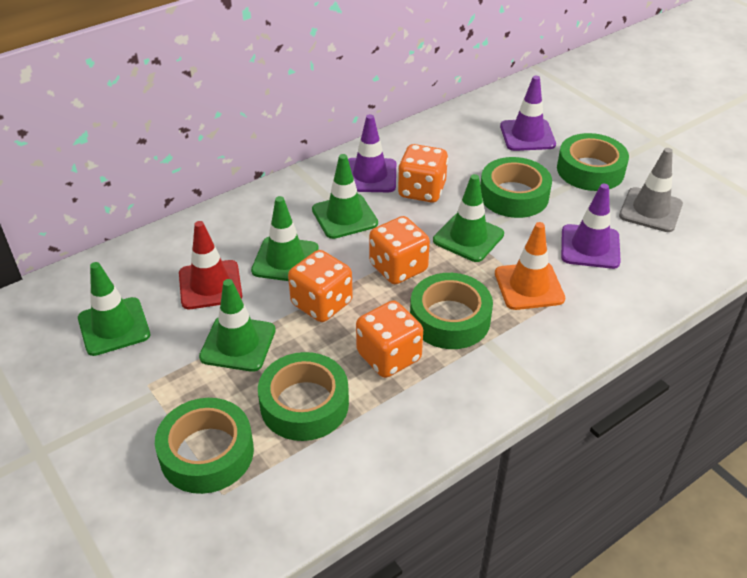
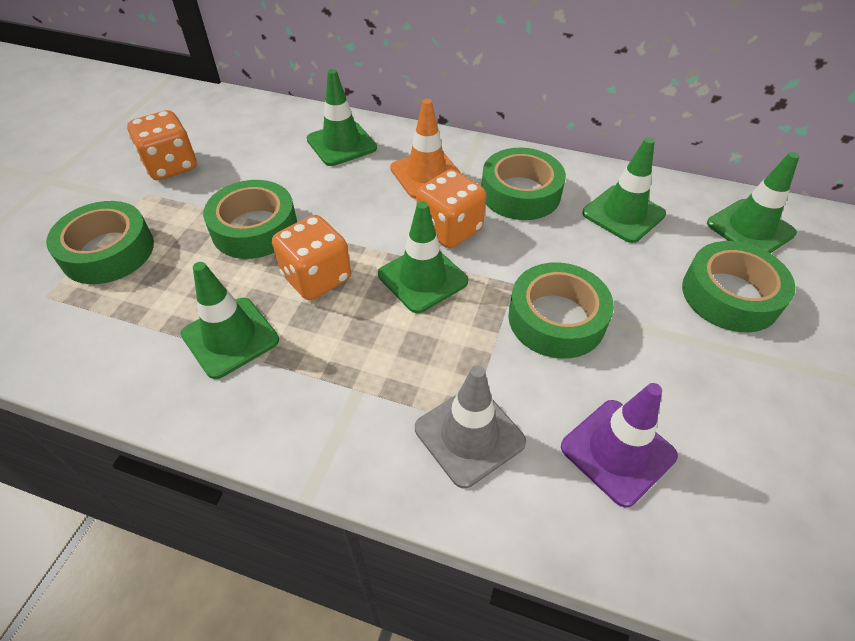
orange dice: [288,250,353,322] [356,301,423,378] [369,216,430,284] [398,144,448,203] = 4 -> [127,110,197,180] [272,215,351,300] [416,169,486,248] = 3
purple traffic cone: [348,114,396,192] [500,76,556,151] [561,184,621,269] = 3 -> [561,383,678,508] = 1
red traffic cone: [179,221,242,309] = 1 -> none = 0

